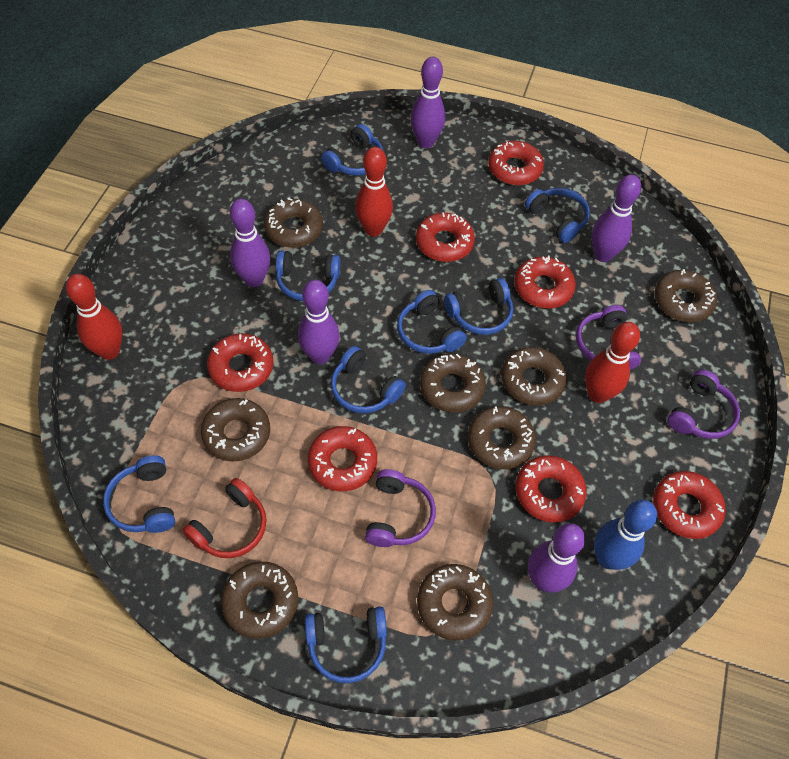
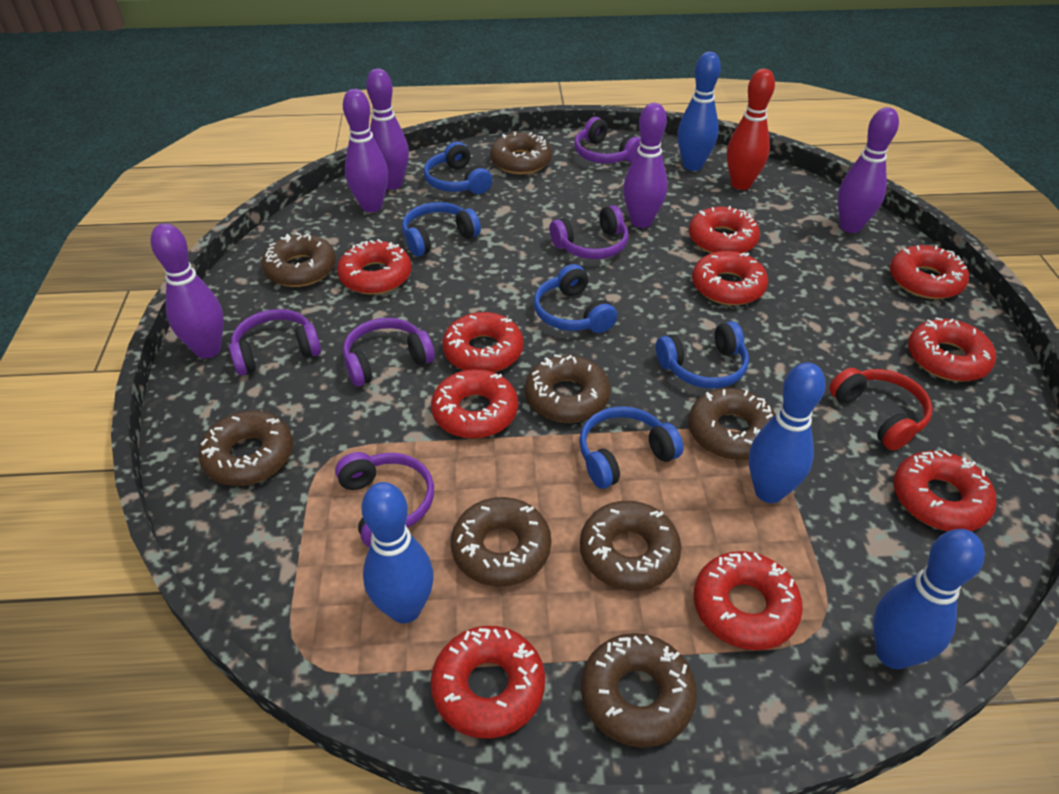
blue bowling pin: [594,499,657,570] = 1 -> [361,482,434,623] [678,52,721,171] [749,362,826,503] [873,529,985,669] = 4
blue headphones: [103,455,175,533] [276,251,341,301] [305,606,387,683] [321,124,384,176] [331,346,406,413] [397,290,467,354] [444,278,513,335] [525,188,590,243] = 8 -> [402,202,481,257] [424,142,492,194] [534,264,617,333] [579,406,683,489] [656,321,749,389] = 5
purple headphones: [365,469,436,547] [576,305,641,370] [668,370,740,439] = 3 -> [229,309,321,375] [335,452,434,547] [343,318,435,387] [550,205,629,259] [574,117,641,163] = 5
red bowling pin: [66,274,123,360] [355,147,393,237] [585,322,640,403] = 3 -> [727,69,775,190] = 1
red donut: [207,333,273,392] [308,426,377,491] [416,212,475,262] [488,141,544,185] [514,256,576,308] [516,455,586,523] [653,471,726,539] = 7 -> [337,239,412,295] [431,369,518,439] [431,626,545,739] [442,312,523,372] [689,206,760,253] [692,251,768,305] [694,551,803,650] [890,245,969,299] [894,450,997,531] [908,317,996,382] = 10

